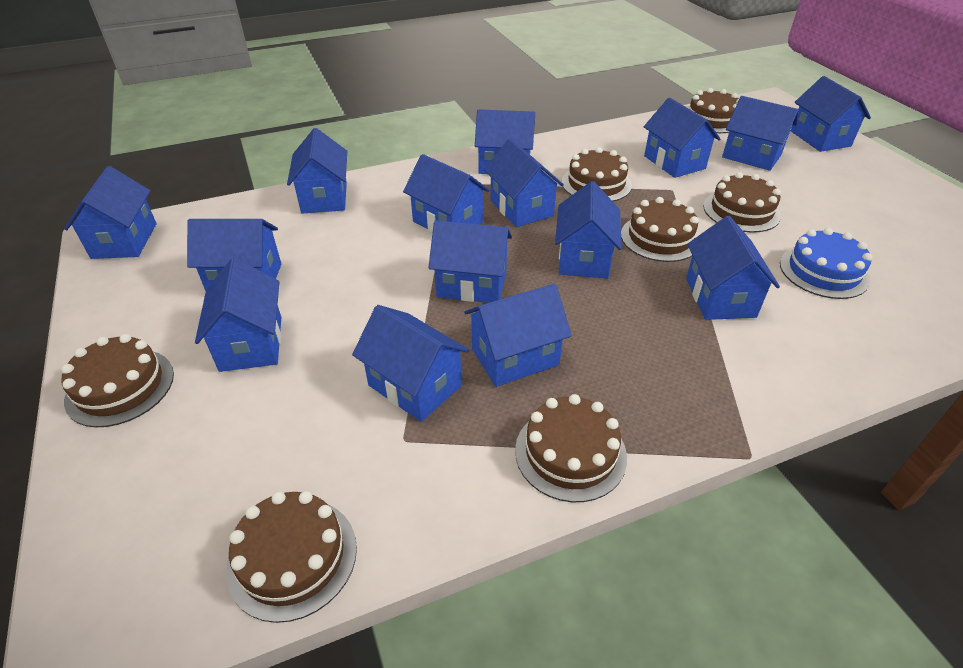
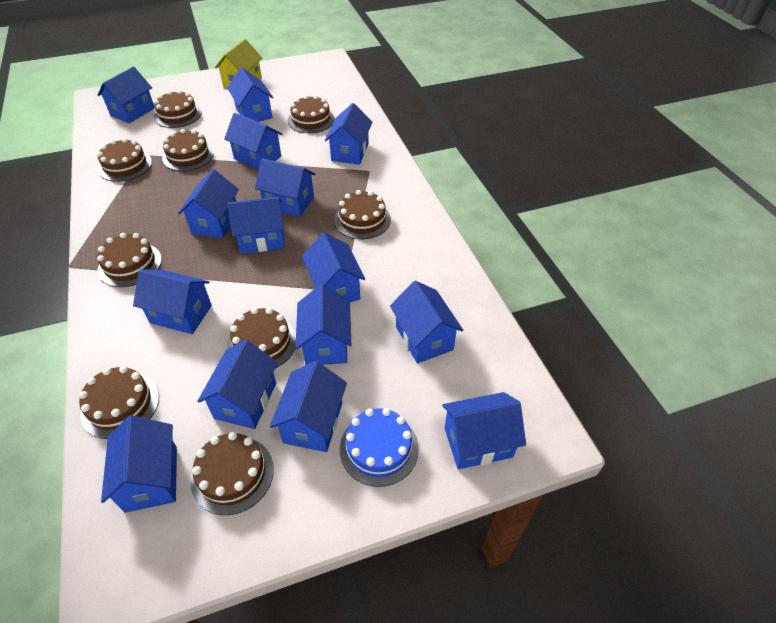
brown cake: [61,334,174,427] [226,491,357,623] [515,394,627,502] [562,147,632,201] [621,197,699,262] [689,88,739,133] [704,172,781,232] = 7 -> [79,366,159,439] [97,138,152,182] [97,233,162,287] [154,90,202,128] [162,129,214,171] [190,432,274,515] [227,308,296,368] [288,95,335,133] [334,190,391,239] = 9
yellow house: none = 0 -> [215,39,262,89] = 1

